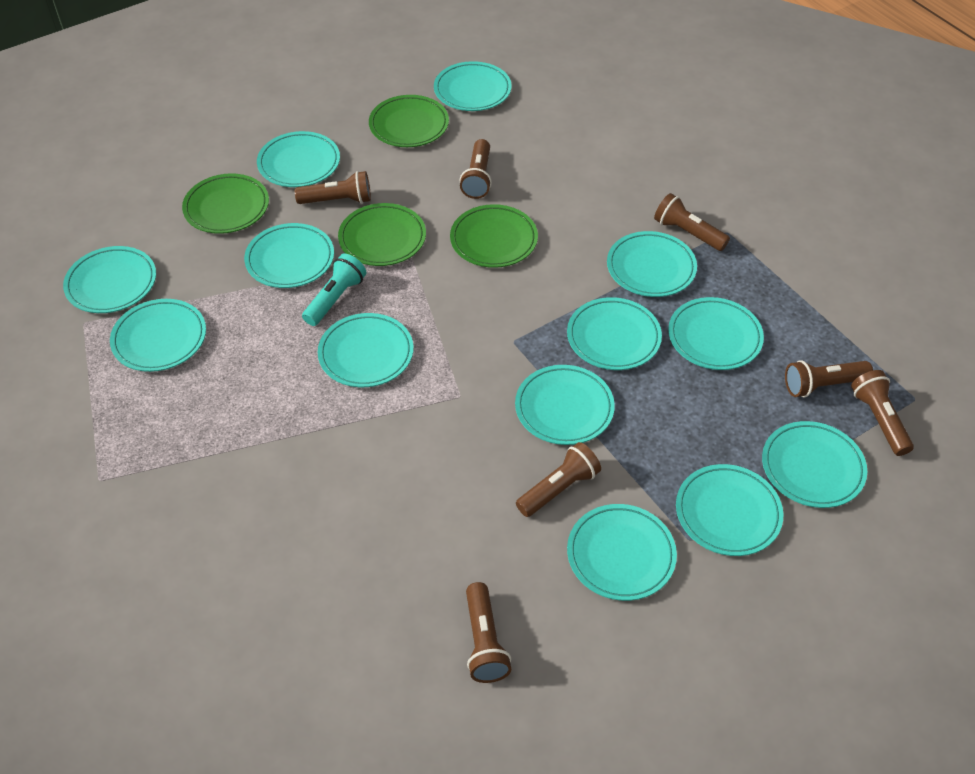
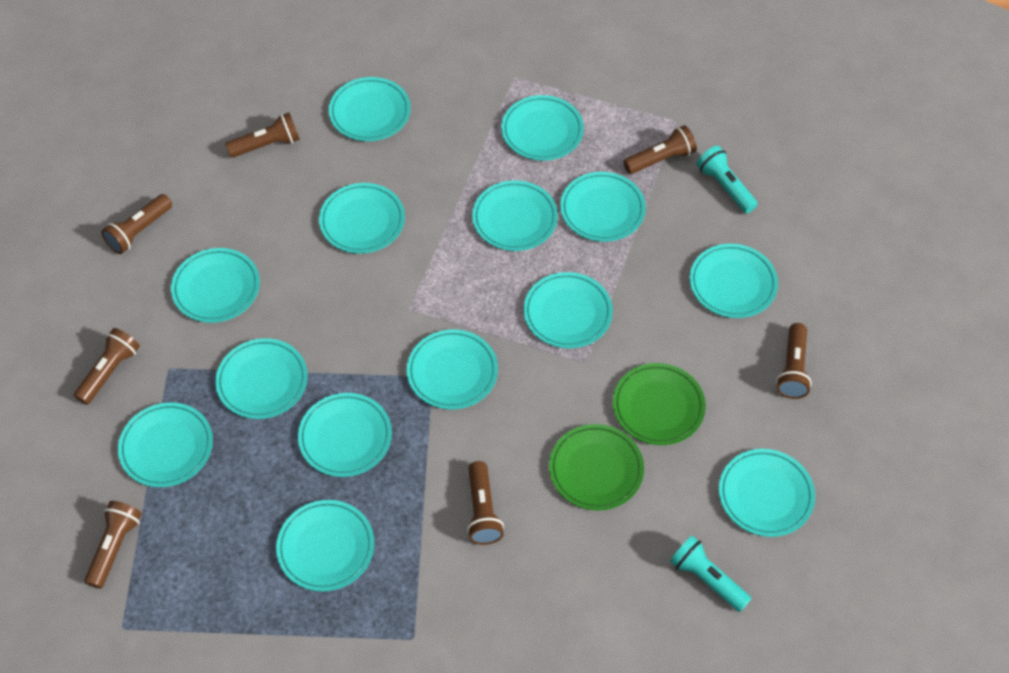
green plate: [182,173,269,234] [338,203,426,266] [369,95,449,147] [450,204,538,268] = 4 -> [549,424,644,511] [613,363,706,445] = 2
turquoise flashlight: [302,254,366,326] = 1 -> [670,536,751,612] [696,146,758,213] = 2
turquoise plate: [63,246,156,313] [110,299,206,372] [244,223,334,288] [257,131,340,187] [318,313,414,387] [434,61,512,111] [515,365,615,445] [567,297,662,370] [567,504,677,601] [607,231,697,297] [668,297,764,370] [676,464,783,556] [762,421,867,508] = 13 -> [118,402,213,487] [171,248,260,323] [215,338,308,419] [276,500,374,591] [298,393,392,477] [319,183,405,254] [329,77,411,141] [407,329,498,409] [472,180,558,251] [501,95,584,161] [524,272,613,348] [560,172,646,242] [690,244,778,318] [719,449,815,537] = 14

